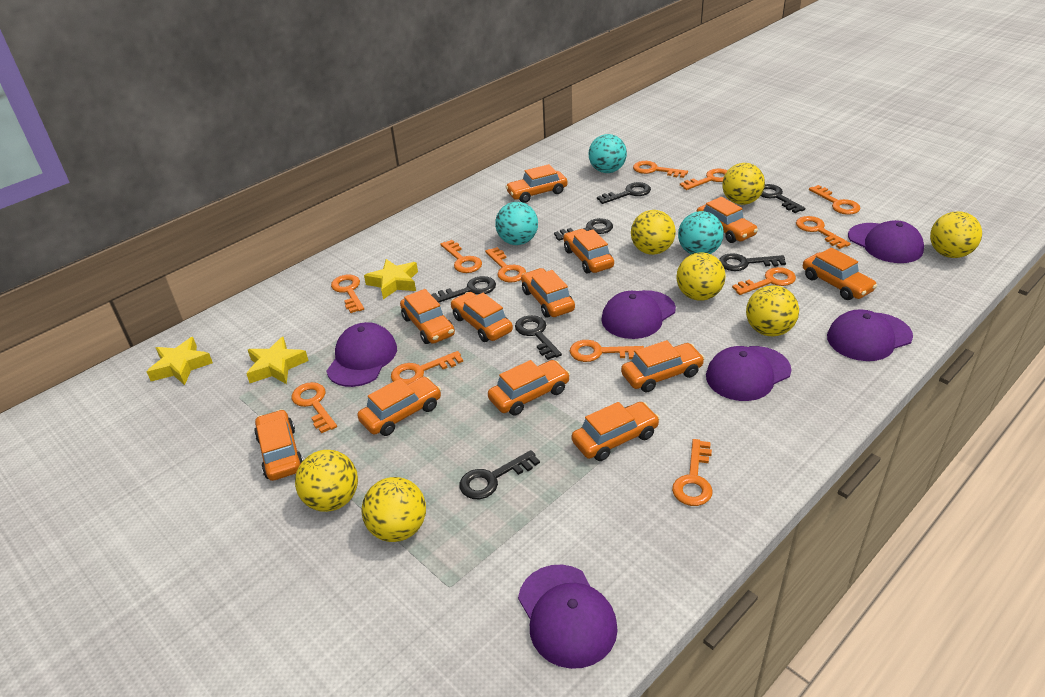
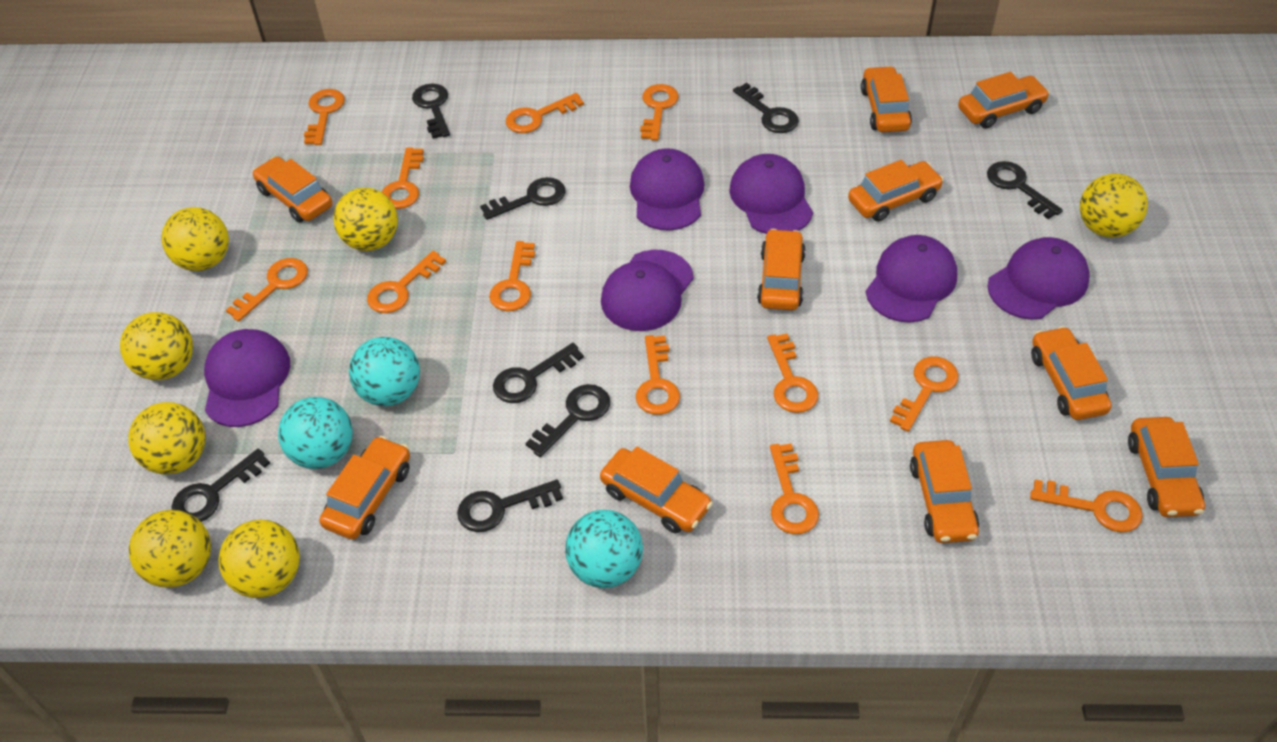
black key: [431,276,496,303] [459,450,540,499] [515,315,562,360] [554,218,613,241] [597,182,651,204] [719,253,786,271] [761,184,805,213] = 7 -> [172,449,270,522] [412,83,450,139] [457,480,563,532] [480,177,566,220] [493,343,584,403] [526,384,610,457] [733,83,799,133] [987,161,1063,219] = 8
orange car: [254,409,303,481] [357,376,441,436] [400,289,455,344] [451,292,513,342] [488,360,570,416] [505,164,568,203] [521,268,575,318] [563,229,614,274] [572,402,660,461] [621,340,705,393] [697,197,758,243] [803,247,877,300] = 12 -> [252,156,332,223] [319,436,410,539] [600,446,713,533] [757,229,806,310] [848,160,944,222] [861,66,912,132] [910,440,979,543] [958,72,1050,129] [1031,326,1112,420] [1128,417,1205,517] = 10
yellow star: [147,337,213,385] [246,337,309,384] [364,259,418,299] = 3 -> none = 0

